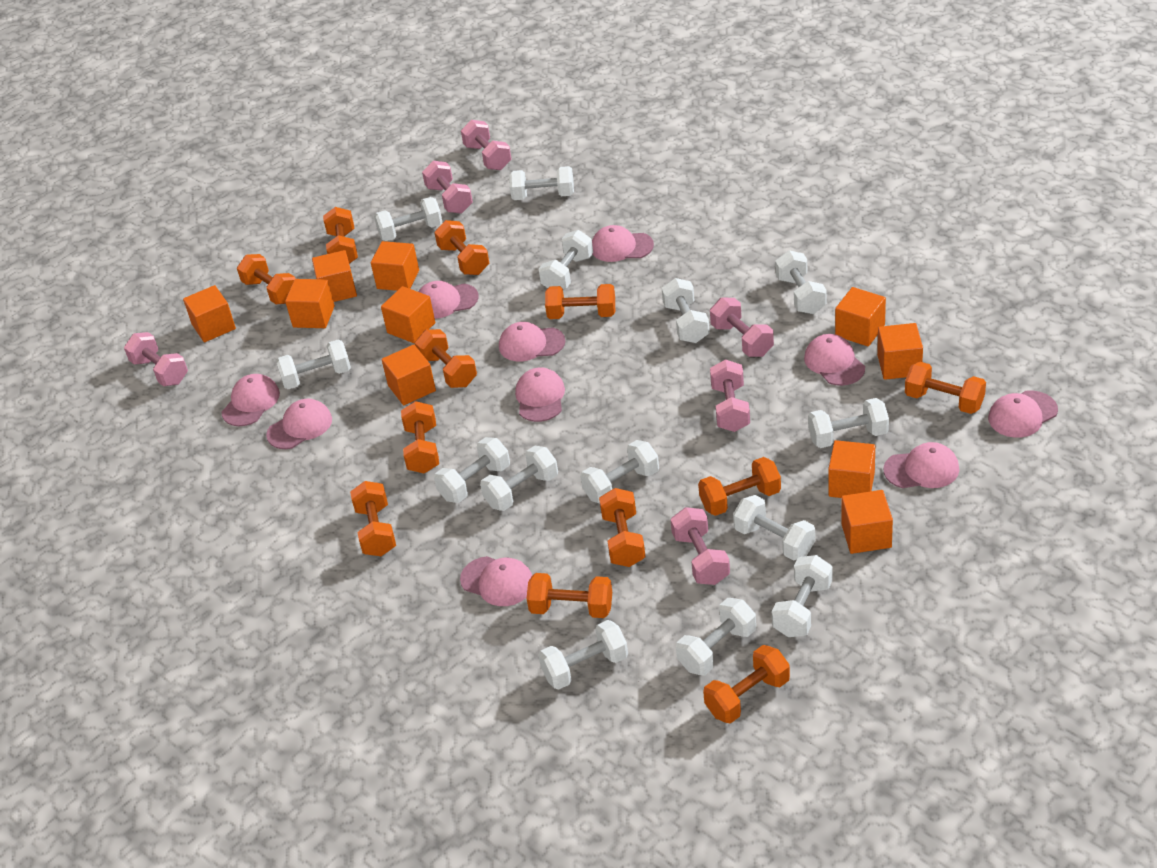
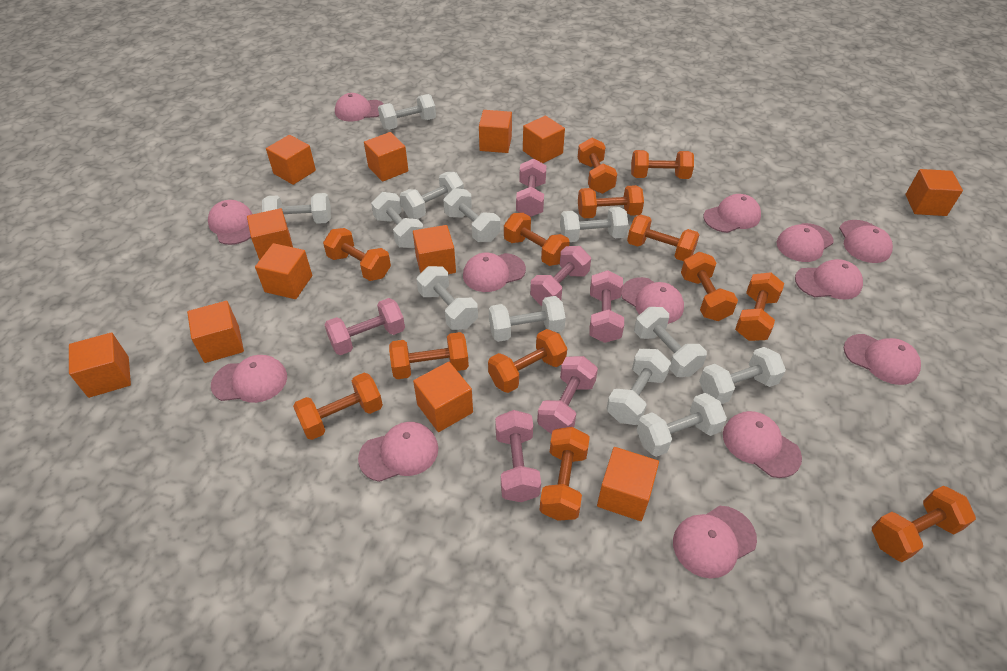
orange cube: [183,285,236,342] [285,279,335,328] [312,250,357,302] [371,241,419,291] [381,286,435,343] [382,345,436,405] [828,440,875,498] [835,287,886,347] [841,490,893,554] [877,323,923,380] = 10 -> [69,332,131,398] [187,301,244,363] [247,208,293,260] [255,243,312,299] [266,135,316,185] [364,132,408,182] [413,225,456,274] [413,362,473,432] [479,110,512,153] [523,115,565,163] [597,447,659,521] [905,169,963,216] = 12
orange dumbbell: [237,254,295,304] [323,207,358,264] [350,481,396,556] [401,401,439,474] [415,329,477,388] [434,220,489,275] [527,573,612,618] [545,284,615,319] [599,488,646,567] [698,457,781,516] [703,645,790,723] [905,361,986,414] = 12 -> [293,373,383,440] [323,228,391,281] [389,332,469,379] [488,329,567,393] [504,213,570,266] [540,427,590,521] [578,138,617,194] [578,185,644,218] [627,215,699,261] [631,150,694,179] [681,252,738,321] [735,272,784,341] [872,485,976,562] = 13
pink cap: [222,374,280,426] [266,398,332,449] [418,281,479,319] [460,556,532,606] [499,322,565,361] [515,367,565,422] [592,225,654,262] [804,334,865,386] [883,442,959,488] [988,390,1058,438] = 10 -> [208,200,252,245] [211,355,287,403] [335,93,384,121] [358,422,438,482] [463,253,526,292] [621,277,684,324] [673,506,757,578] [703,194,761,233] [723,411,802,478] [777,223,834,262] [795,259,863,300] [839,220,893,263] [843,334,921,385] = 13
white dumbbell: [276,340,351,389] [374,197,442,241] [434,437,510,503] [480,446,558,511] [509,166,574,200] [538,230,593,289] [538,620,628,690] [580,440,659,503] [662,278,710,343] [676,598,756,676] [733,495,815,561] [772,555,832,637] [775,250,827,314] [808,398,889,448] = 14 -> [262,193,331,224] [371,192,424,248] [378,94,436,130] [400,172,464,219] [417,266,478,330] [443,188,500,242] [489,296,566,342] [560,207,629,242] [606,349,671,425] [634,307,707,377] [637,393,727,457] [699,347,786,404] = 12

